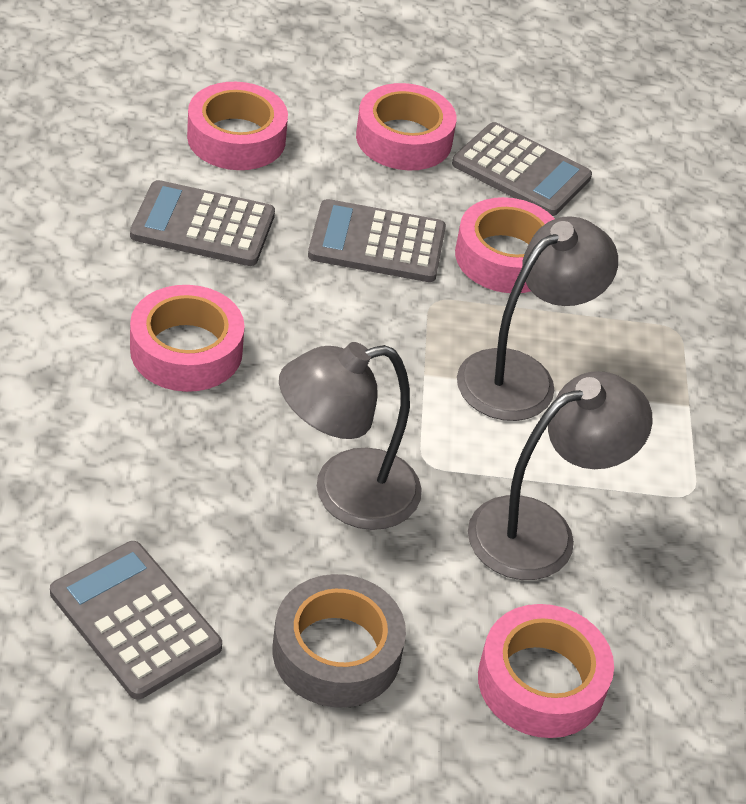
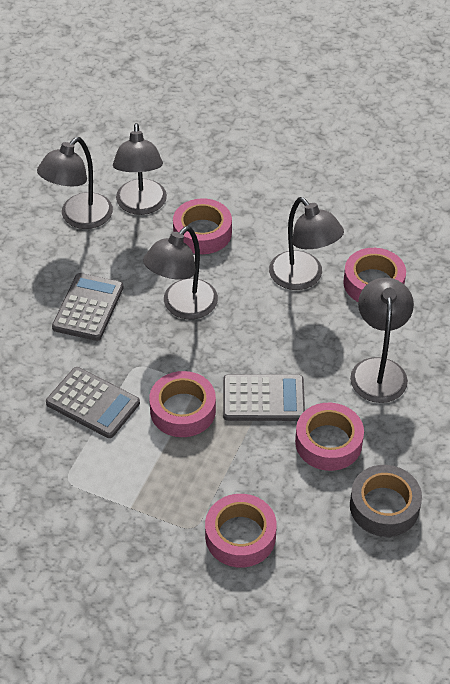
grey calculator: [50,541,222,699] [130,180,275,266] [308,199,446,282] [452,122,592,216] = 4 -> [46,367,140,438] [52,273,124,341] [223,374,305,421] = 3
grey lamp: [279,342,422,530] [457,216,618,421] [468,371,653,580] = 3 -> [37,137,113,229] [113,123,167,215] [143,226,218,319] [269,197,344,290] [350,277,414,403] = 5

